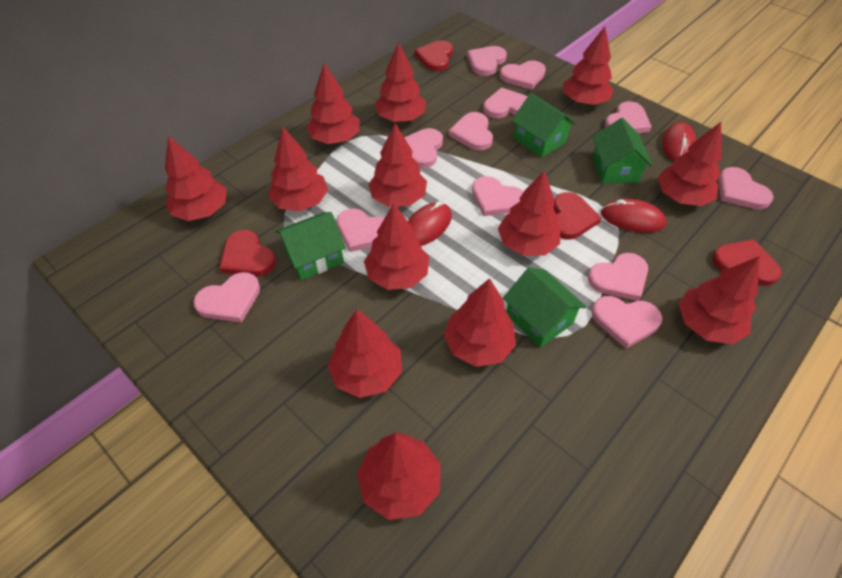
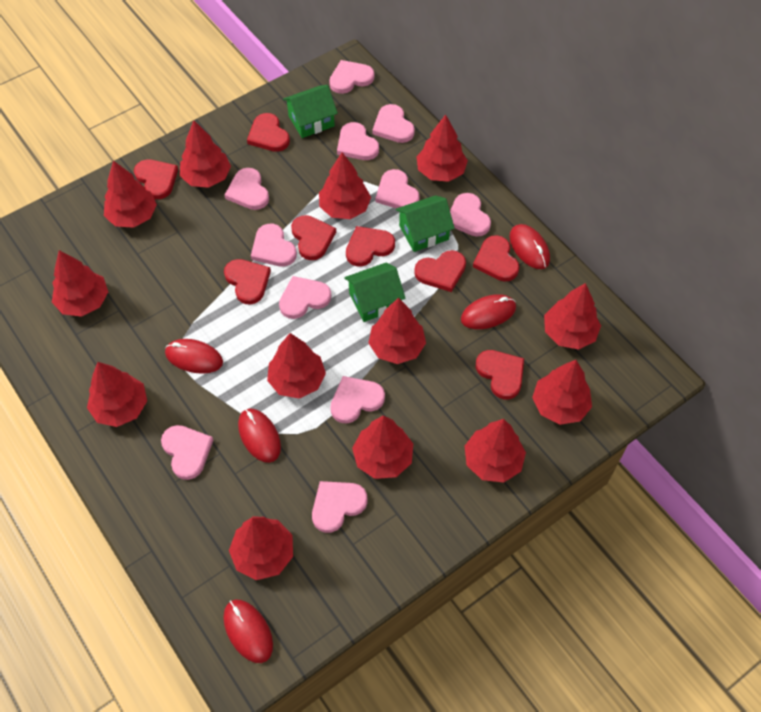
green house: [275,212,346,280] [503,267,586,348] [511,93,576,158] [592,118,653,184] = 4 -> [283,85,338,138] [344,262,405,322] [396,195,455,252] = 3
pink heart: [193,272,260,323] [337,208,385,252] [404,128,443,168] [449,112,493,151] [467,46,507,76] [472,176,524,216] [483,87,527,118] [500,61,546,90] [588,253,648,301] [591,296,662,349] [605,101,652,133] [718,167,774,209] = 12 -> [161,425,213,480] [225,168,269,210] [251,224,297,267] [279,276,331,319] [312,481,368,533] [329,60,374,94] [330,376,385,424] [337,122,379,160] [372,104,415,143] [376,169,420,208] [450,193,491,237] = 11
red heart: [219,230,276,276] [415,40,453,71] [553,192,602,239] [712,239,782,286] = 4 -> [134,159,178,199] [224,259,271,304] [247,113,290,152] [291,215,336,260] [346,226,395,267] [414,250,466,292] [473,235,520,282] [476,350,524,399] = 8
red mouse: [408,201,452,246] [601,199,666,233] [662,122,696,162] = 3 -> [165,339,223,374] [224,600,273,663] [238,408,281,463] [461,294,516,329] [509,224,550,269] = 5

